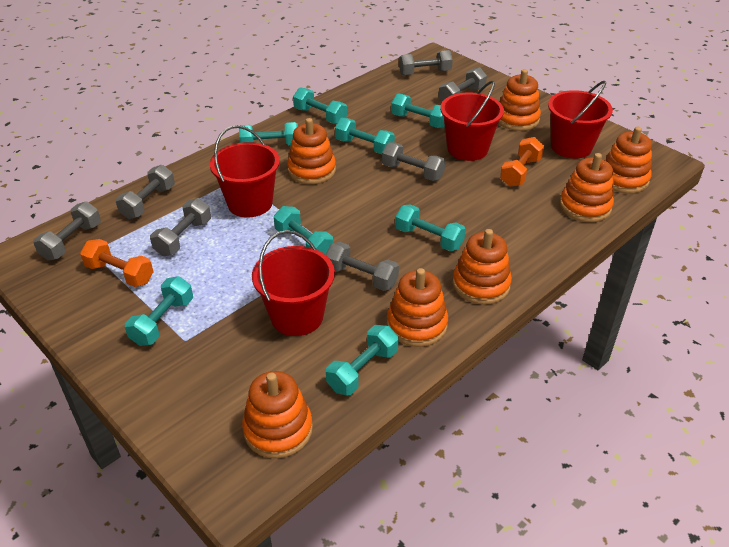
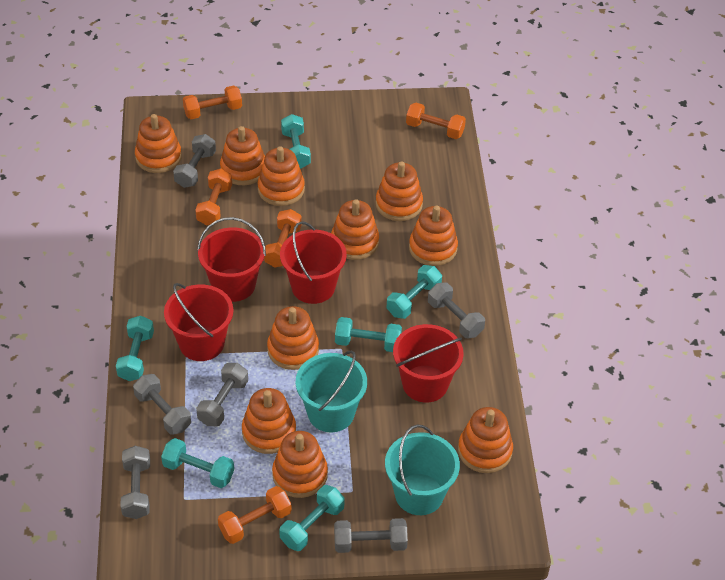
grey dumbbell: [33,201,101,261] [116,165,175,219] [150,198,211,256] [325,242,399,291] [382,142,445,181] [399,50,453,75] [438,67,487,102] = 7 -> [120,446,150,519] [133,374,191,435] [173,134,216,188] [196,363,248,426] [334,518,408,553] [428,282,485,338] = 6
orange dumbbell: [80,239,154,287] [500,137,544,187] = 2 -> [183,86,242,119] [195,169,232,225] [218,486,292,544] [264,209,302,268] [406,103,466,139] = 5
orange stacking toy: [242,371,313,458] [287,118,336,184] [387,268,448,347] [453,229,512,305] [498,69,541,131] [560,153,614,222] [605,127,652,193] = 7 -> [135,114,182,173] [220,126,265,185] [242,388,296,454] [258,146,305,206] [267,306,319,370] [272,431,328,498] [331,199,379,260] [376,161,423,221] [409,206,458,266] [458,407,513,473] = 10
turquoise bucket: none = 0 -> [296,350,367,432] [385,424,460,515] = 2
turquoise dumbbell: [125,276,193,346] [239,122,298,145] [274,206,333,254] [293,87,347,124] [326,325,399,395] [335,118,395,154] [391,93,445,128] [395,204,466,251] = 8 -> [116,316,154,381] [161,438,234,488] [279,485,345,551] [281,114,311,169] [335,317,402,352] [387,265,442,319] = 6

